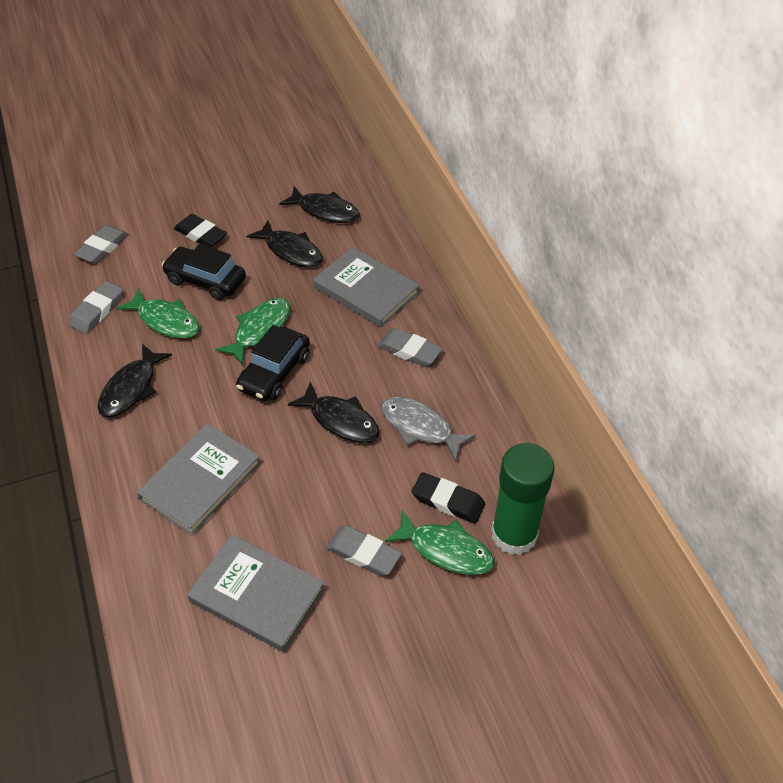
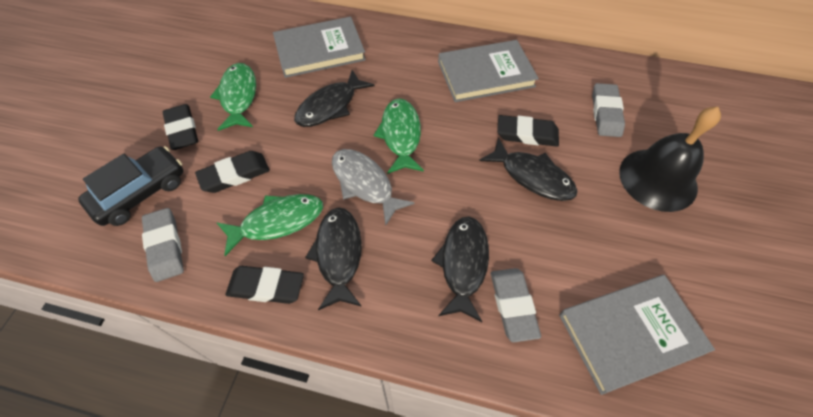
black bell: none = 0 -> [619,107,721,212] = 1
black car: [162,244,246,300] [236,325,310,401] = 2 -> [78,146,183,226] = 1
black eraser: [174,214,227,247] [412,472,485,524] = 2 -> [163,104,198,150] [195,151,270,193] [226,266,304,304] [497,115,559,147] = 4
green glue stick: [491,443,555,555] = 1 -> none = 0
grey eraser: [69,281,123,334] [74,225,128,264] [326,526,402,576] [378,328,443,367] = 4 -> [142,208,184,282] [491,268,541,342] [592,83,625,137] = 3

